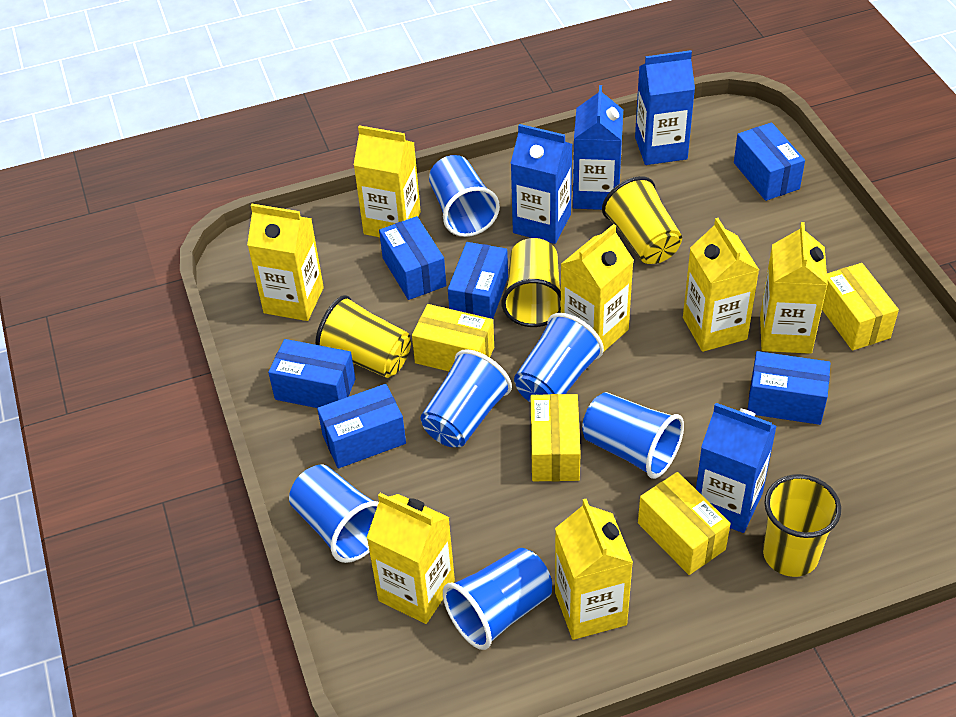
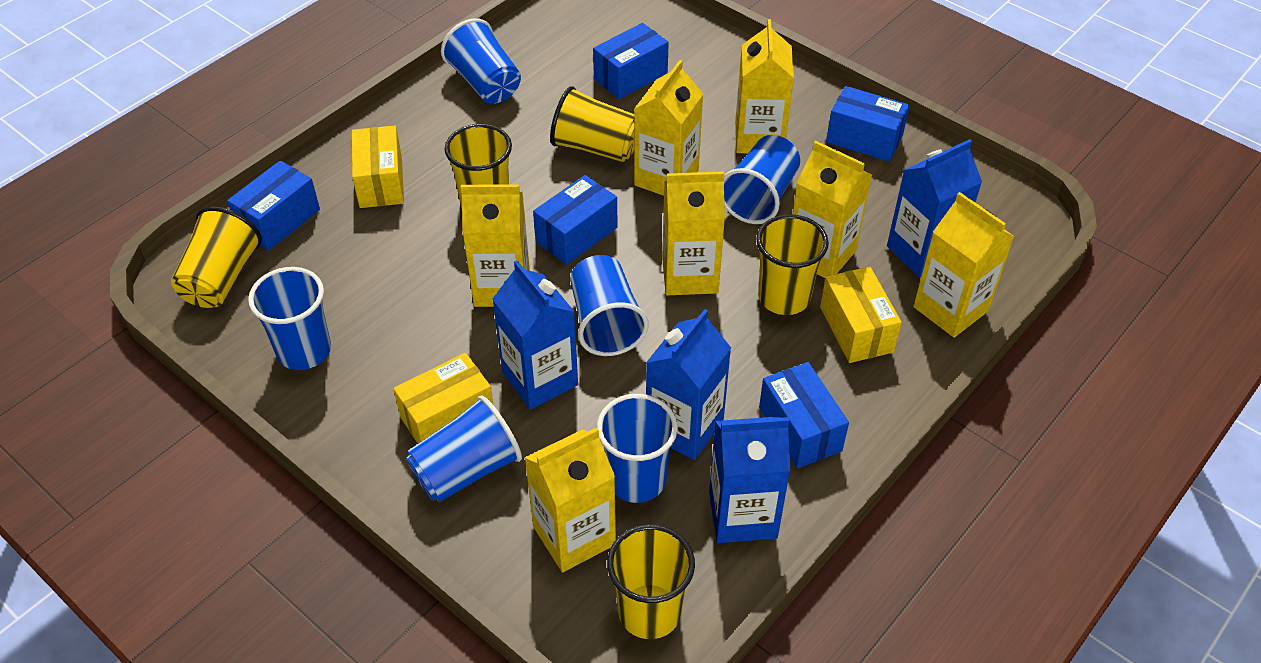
blue box: [268,339,356,408] [317,384,406,468] [379,216,446,300] [448,242,508,319] [734,123,805,201] [748,351,830,425] = 6 -> [227,160,320,250] [533,175,618,265] [593,23,669,99] [759,362,849,469] [826,86,910,162] = 5
yellow box: [412,304,494,371] [531,394,581,481] [638,472,731,575] [822,263,899,351] = 4 -> [352,125,404,208] [393,353,493,443] [820,266,902,363] = 3
yellow cup: [315,295,411,378] [501,238,561,327] [602,176,682,264] [763,474,841,577] = 4 -> [171,207,262,308] [445,124,512,209] [550,86,634,162] [607,524,695,639] [756,214,829,315] = 5

